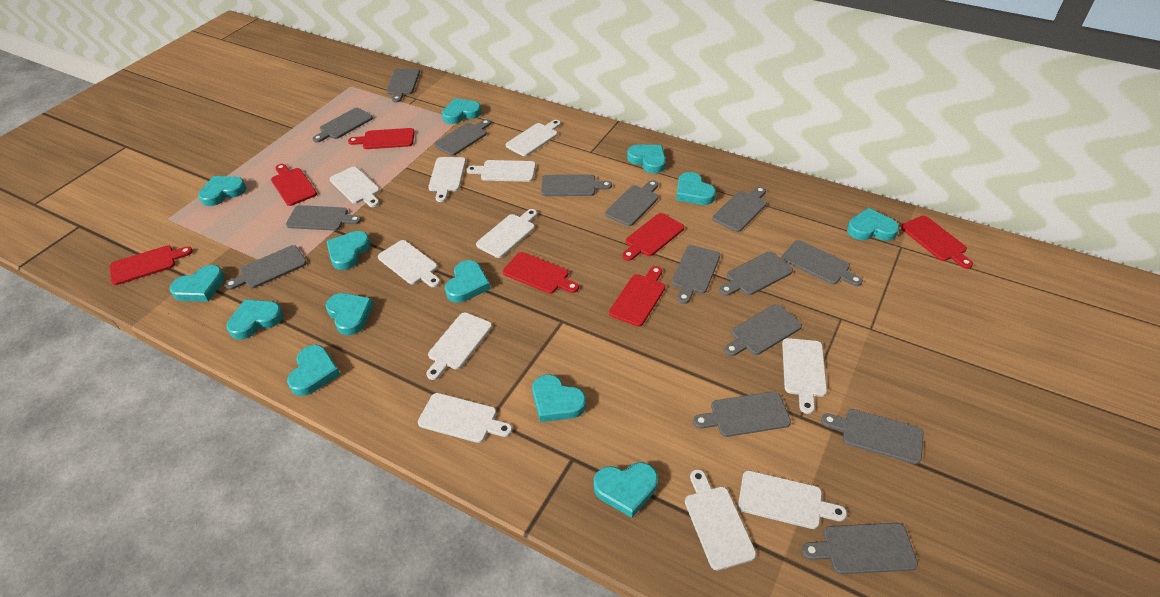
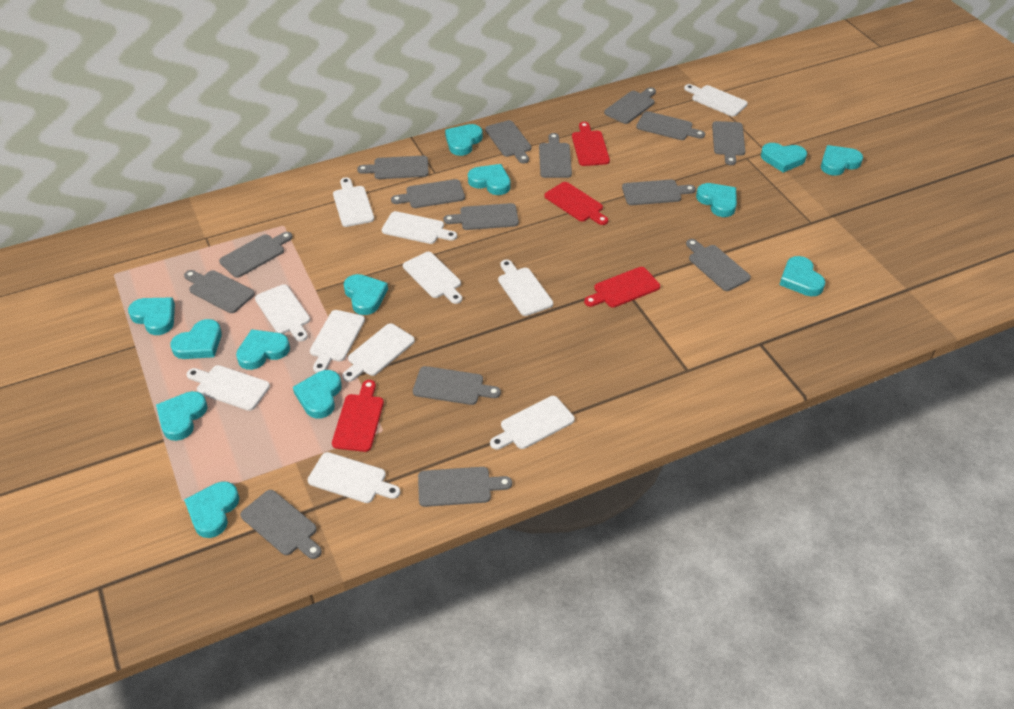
red cutting board: [110,245,193,285] [271,164,317,206] [348,128,415,149] [503,252,579,294] [609,266,665,327] [622,213,684,261] [901,216,973,269] = 7 -> [332,380,384,452] [544,182,608,225] [572,122,610,166] [584,267,660,308] = 4

